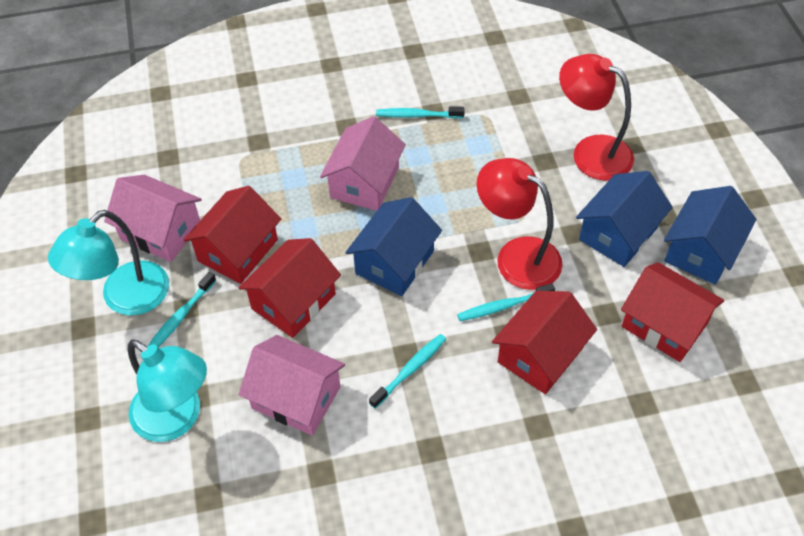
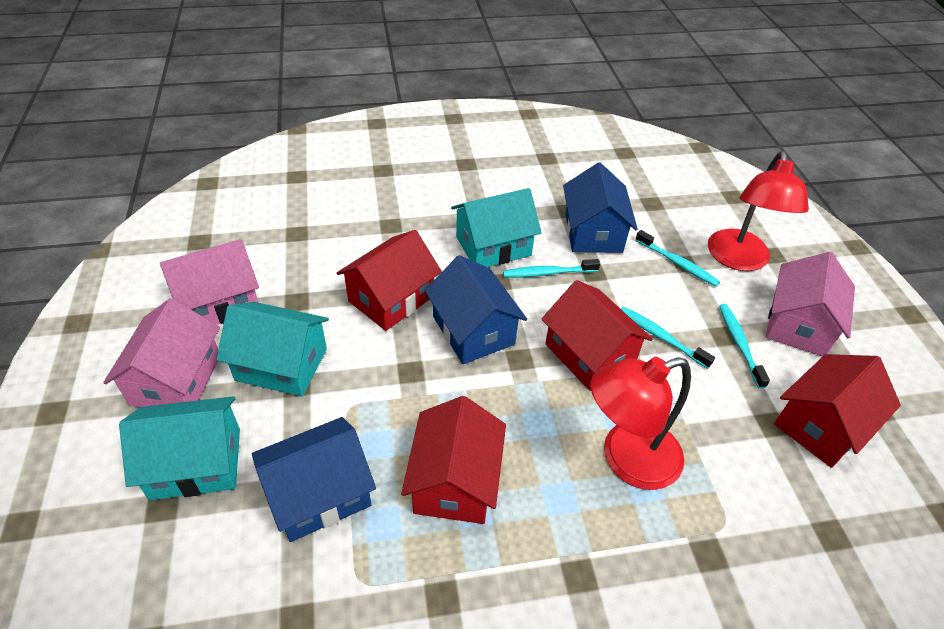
turquoise house: none = 0 -> [119,396,240,500] [217,302,329,396] [451,188,542,267] = 3
turquoise lamp: [48,210,169,315] [128,339,207,442] = 2 -> none = 0

